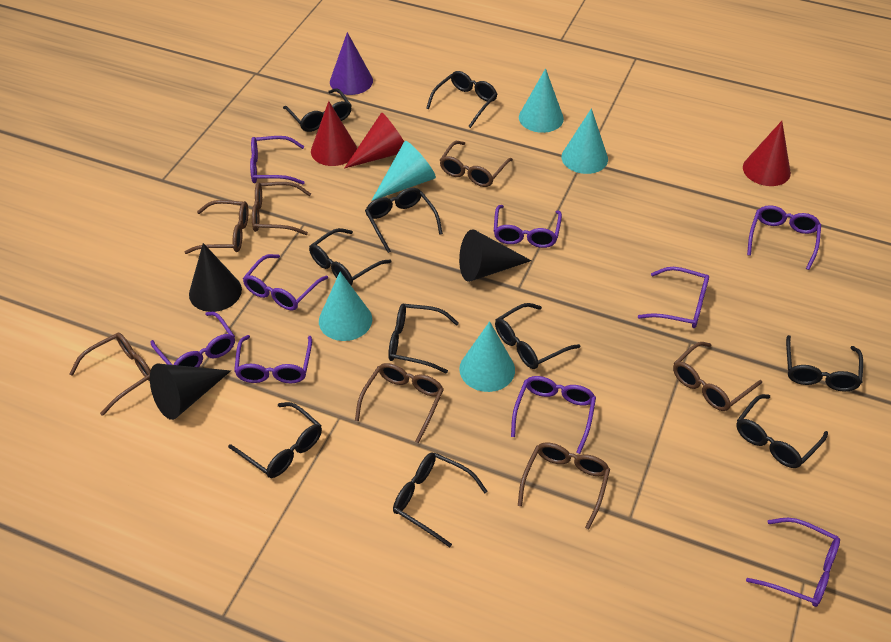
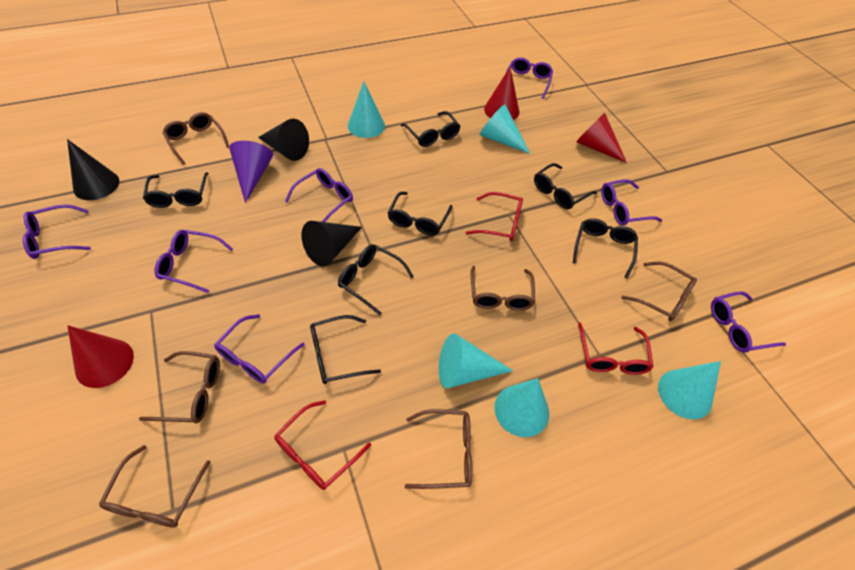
black glasses: [228,402,322,478] [283,88,352,132] [309,228,392,285] [365,188,443,253] [388,304,459,374] [393,452,488,548] [426,71,497,128] [495,303,580,369] [736,394,828,468] [786,335,863,392] = 10 -> [143,172,209,208] [310,315,381,384] [338,244,414,315] [388,192,452,236] [401,111,460,147] [534,163,597,209] [573,218,638,278] = 7
brown glasses: [69,333,151,416] [184,200,249,254] [252,182,311,235] [355,363,444,443] [440,141,513,187] [518,442,610,529] [673,342,762,411] = 7 -> [99,445,210,528] [139,351,220,424] [162,112,229,165] [405,409,472,489] [470,266,535,311] [622,261,697,321] = 6
purple glasses: [150,312,235,367] [234,335,312,383] [243,254,328,311] [250,136,305,184] [494,205,562,248] [511,376,596,454] [638,267,709,328] [746,518,840,607] [747,205,821,270] = 9 -> [23,204,91,259] [154,230,233,293] [214,314,305,384] [285,168,353,222] [505,57,553,99] [601,179,662,226] [711,291,786,353] = 7
red glasses: none = 0 -> [274,400,371,490] [466,192,523,241] [578,322,654,375] = 3

